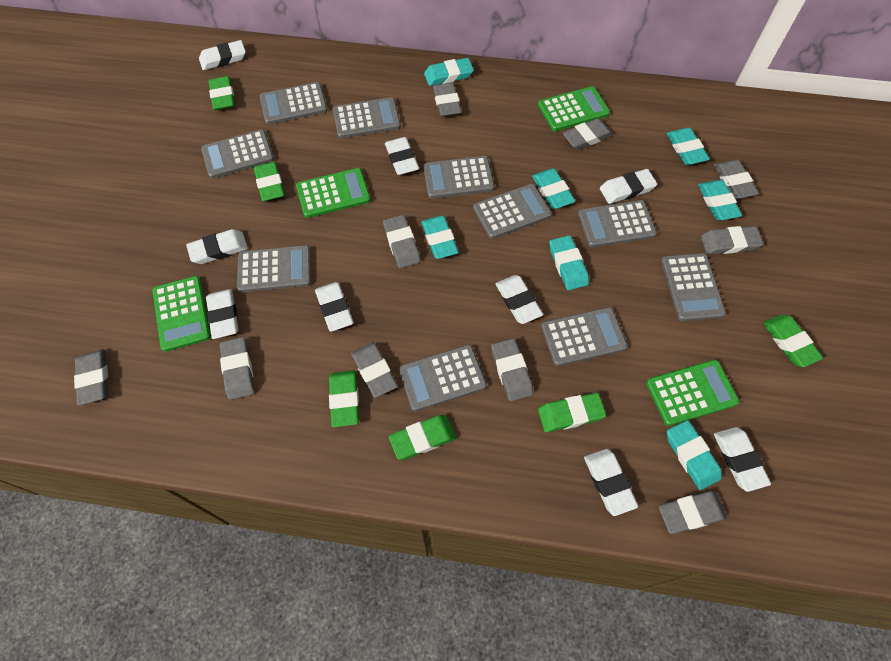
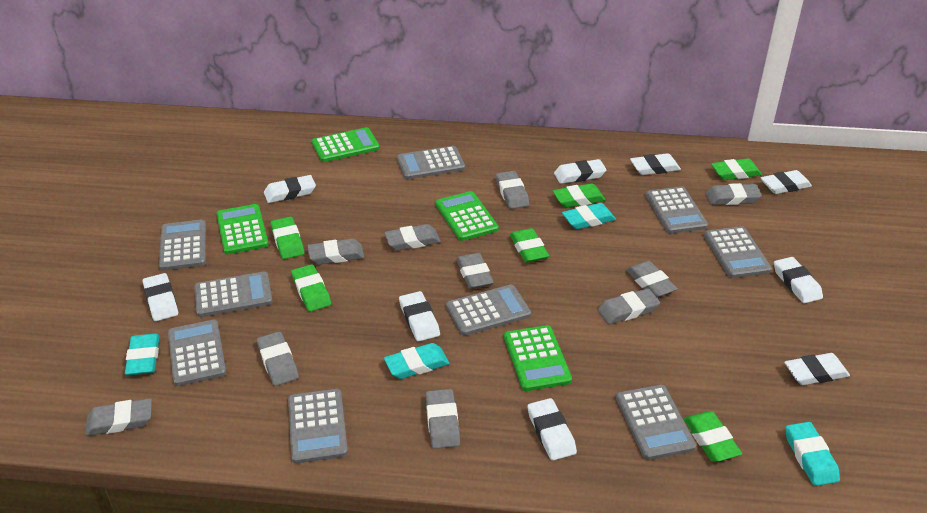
grey calculator: [201,129,274,178] [237,245,311,292] [260,82,328,124] [333,97,401,138] [399,345,487,411] [423,156,495,199] [473,184,552,239] [541,307,628,366] [578,200,657,247] [661,253,726,321] = 10 -> [159,219,206,271] [168,320,226,386] [194,272,273,317] [288,389,348,464] [397,146,465,179] [446,285,531,336] [616,385,696,460] [646,186,708,233] [704,226,772,278] = 9
turquoise eraser: [421,215,459,259] [424,58,474,86] [532,169,576,209] [549,235,589,290] [667,128,710,165] [667,420,722,490] [698,180,742,220] = 7 -> [125,333,160,375] [384,343,450,379] [562,203,616,229] [785,422,840,486] = 4

